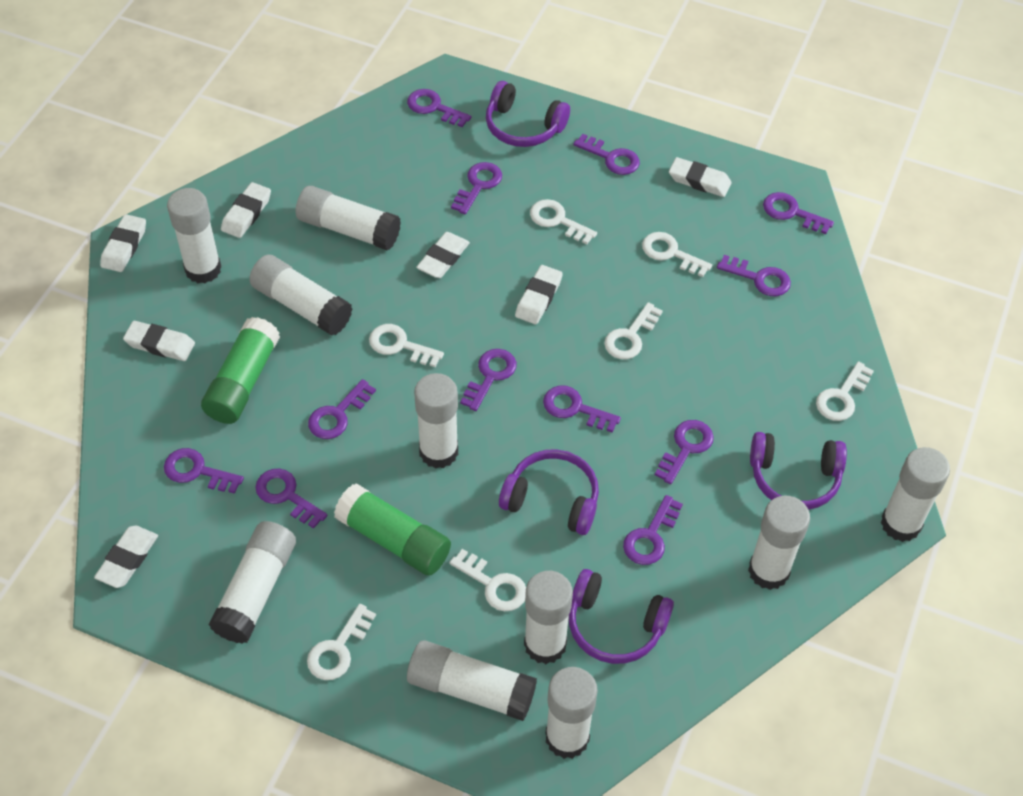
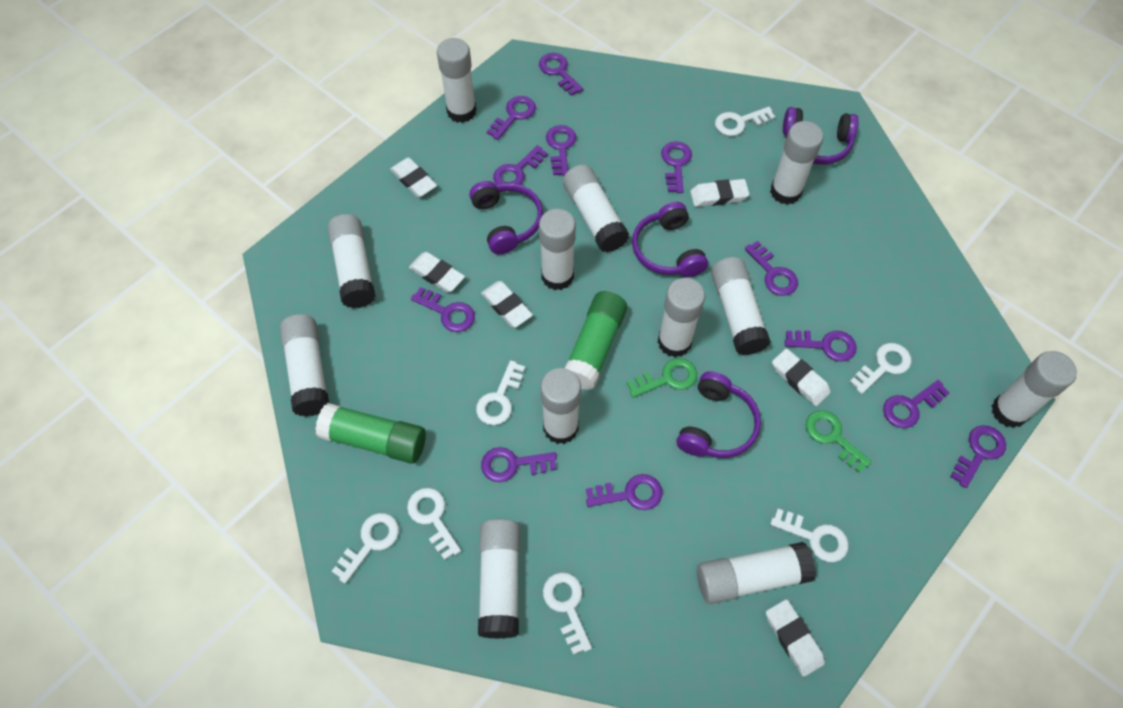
green key: none = 0 -> [627,358,697,398] [806,410,872,473] = 2
white eraser: [94,525,158,588] [100,214,146,272] [123,321,195,361] [221,182,271,238] [416,232,470,278] [515,265,563,324] [669,157,731,197] = 7 -> [390,157,437,197] [409,252,465,292] [481,281,533,327] [690,179,749,207] [766,599,825,677] [772,348,831,406] = 6
white glue stick: [167,188,221,283] [209,521,296,644] [249,255,352,336] [295,186,401,250] [407,640,537,721] [414,373,458,469] [524,571,573,664] [545,667,598,759] [748,496,810,590] [881,447,950,542] = 10 -> [280,314,329,416] [327,214,376,308] [437,38,476,123] [478,519,520,639] [539,209,576,290] [540,368,581,444] [563,164,629,253] [658,278,705,357] [697,542,816,604] [711,257,771,355] [770,121,824,205] [992,351,1077,428] = 12

